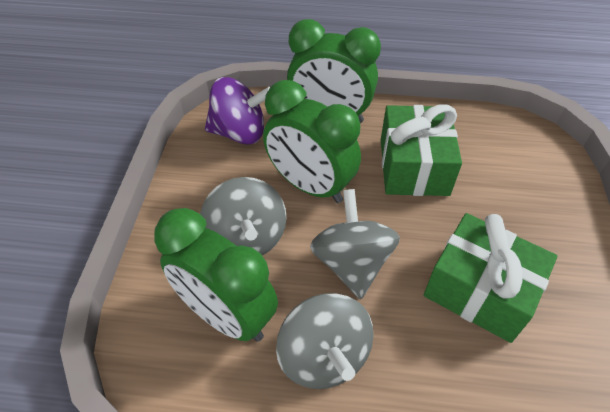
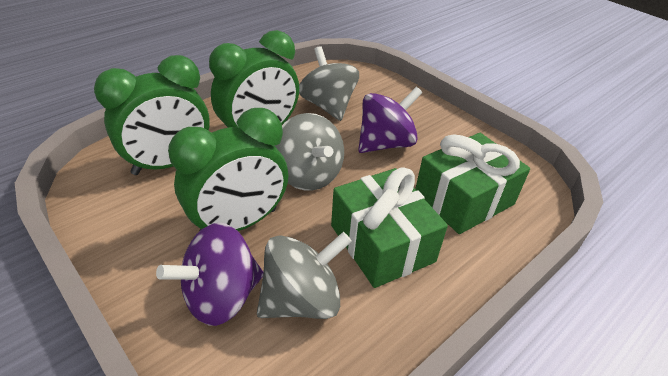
purple spinning top: [205,77,270,145] = 1 -> [156,222,263,326] [358,87,422,153] = 2

